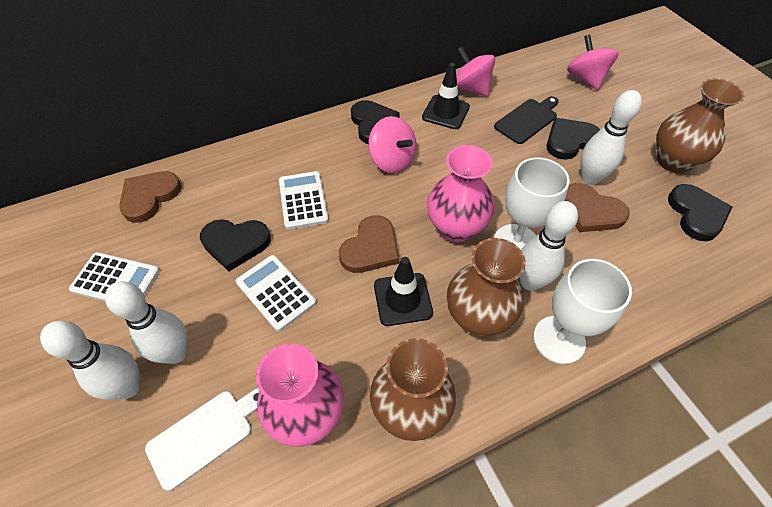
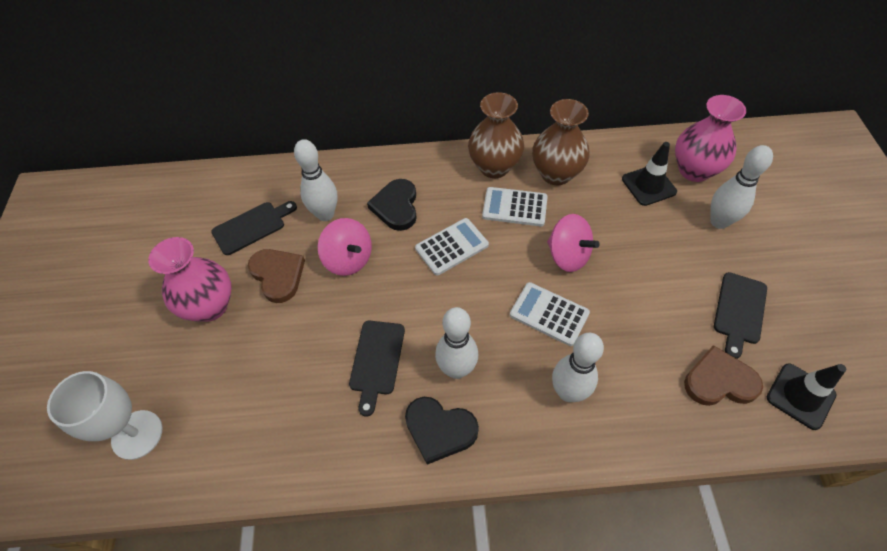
black cutting board: [494,96,559,144] = 1 -> [211,201,297,255] [349,321,405,417] [714,272,767,359] = 3
black heart: [200,219,271,271] [351,100,400,144] [546,118,600,160] [668,184,732,241] = 4 -> [367,179,417,231] [405,397,479,465] = 2
brown heart: [119,171,182,223] [339,215,399,273] [565,183,630,232] = 3 -> [248,249,305,303] [684,345,763,406] = 2
brown vase: [370,338,456,441] [447,238,526,336] [656,78,745,173] = 3 -> [468,92,524,178] [532,99,590,185] = 2
pink spinning top: [368,116,416,173] [456,47,495,97] [567,34,619,90] = 3 -> [318,218,372,276] [547,214,600,272] = 2
white cutting board: [145,388,259,491] = 1 -> none = 0
white goblet: [494,157,570,250] [533,259,632,364] = 2 -> [47,371,163,460] = 1

